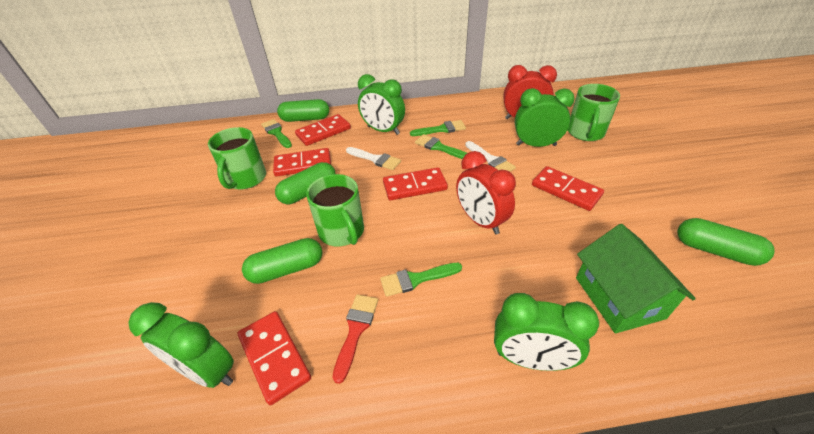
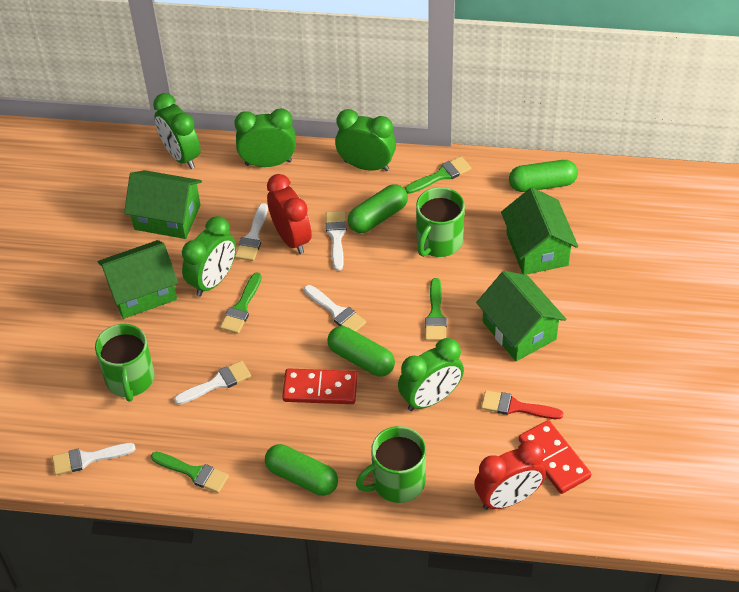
green clock: [128,302,234,388] [358,74,405,135] [494,293,599,371] [515,88,575,147] = 4 -> [153,93,201,169] [182,216,236,297] [234,108,296,167] [335,109,396,171] [398,338,464,411] = 5
green house: [576,224,696,333] = 1 -> [98,240,178,319] [124,170,202,239] [476,271,566,361] [501,187,578,275] = 4
red domino: [238,311,311,405] [273,148,331,177] [295,114,351,146] [383,167,448,200] [532,166,604,211] = 5 -> [282,368,357,404] [519,420,591,494] = 2
white brush: [346,147,401,170] [465,141,516,172] = 2 -> [52,443,136,475] [174,361,251,405] [235,203,268,261] [304,285,366,332] [326,211,347,271] = 5

